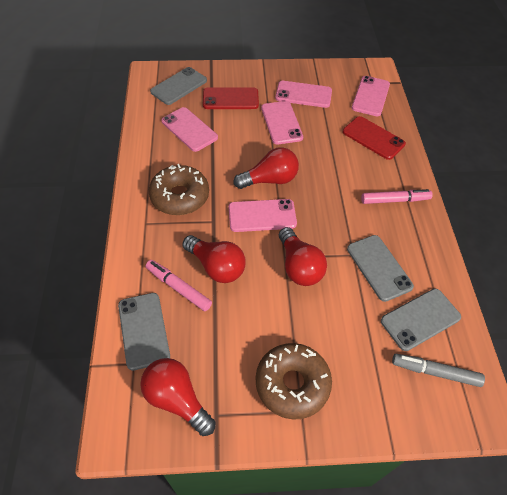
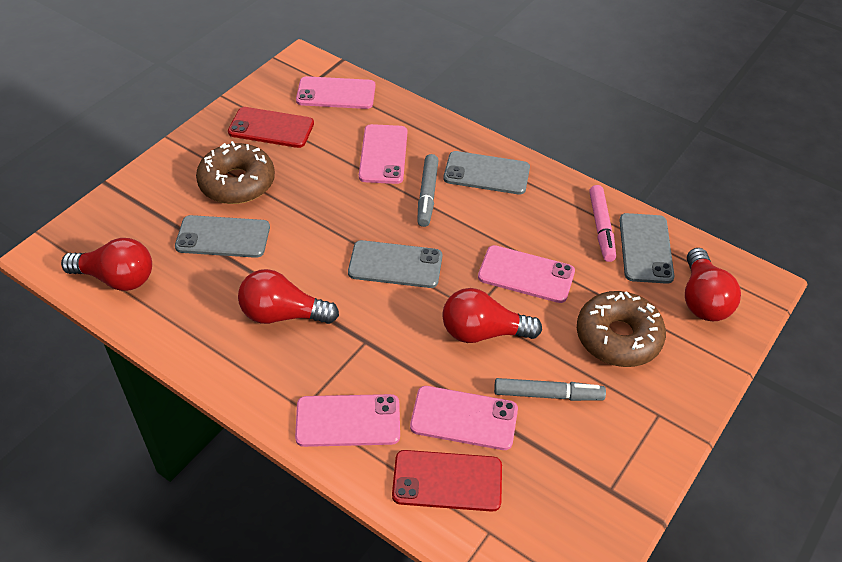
grey marker: [392,354,485,387] = 1 -> [417,154,439,227] [494,378,606,401] = 2
pink marker: [146,260,212,311] [361,189,433,204] = 2 -> [589,185,616,262] = 1

